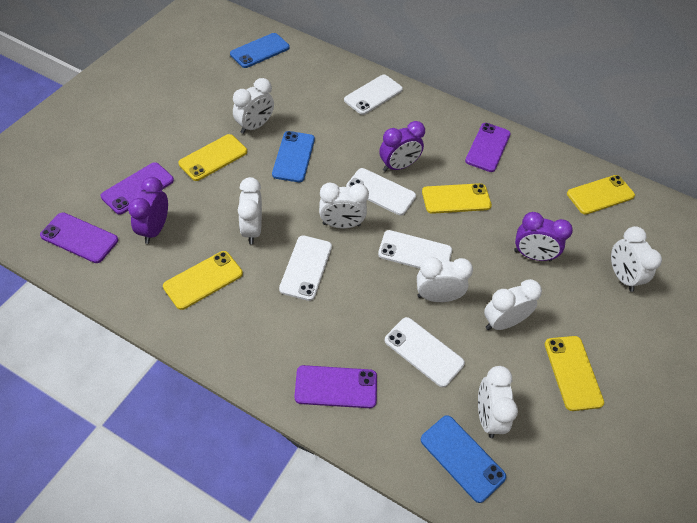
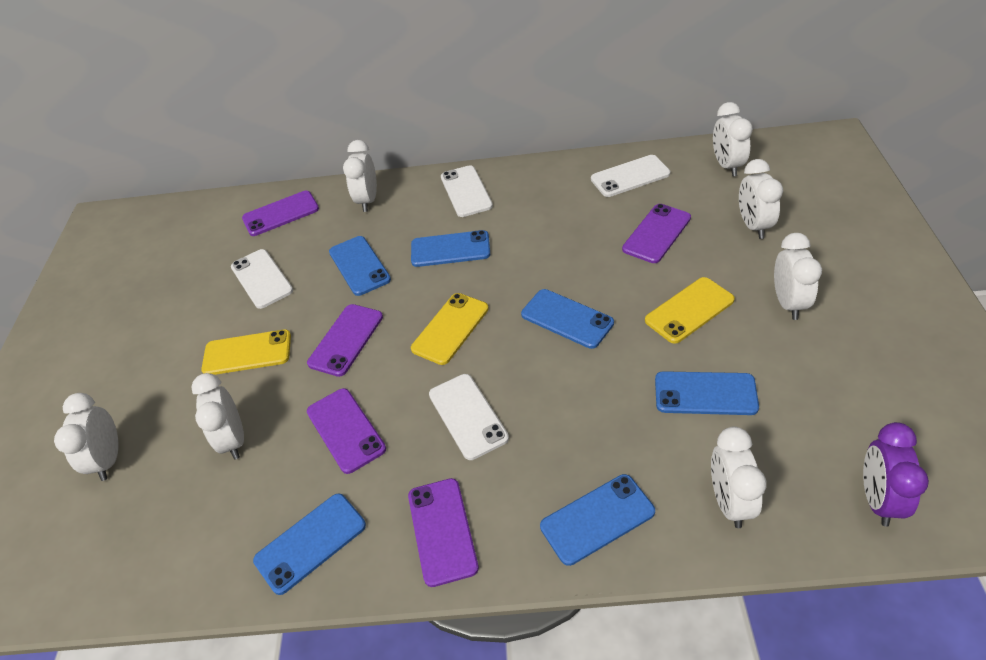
blue phone: [230,33,290,68] [272,131,315,182] [420,415,506,503] = 3 -> [253,493,366,595] [329,236,391,296] [411,230,490,267] [521,289,614,349] [540,474,655,566] [655,371,759,415] = 6
purple clock: [128,177,168,244] [379,121,425,172] [514,212,573,261] = 3 -> [863,422,929,527] = 1
purple phone: [40,212,118,263] [101,162,174,215] [294,365,377,408] [465,123,511,172] = 4 -> [242,191,319,236] [307,304,383,377] [307,388,386,474] [408,478,479,587] [622,204,691,263] = 5
white phone: [279,236,332,301] [344,75,403,115] [346,168,416,215] [378,230,452,269] [385,317,465,387] = 5 -> [231,249,293,309] [429,374,509,460] [441,165,493,217] [591,155,670,197] = 4
yellow phone: [163,251,243,310] [178,134,247,181] [422,183,492,214] [545,336,604,411] [567,175,635,215] = 5 -> [201,329,291,375] [411,293,489,365] [645,277,735,344] = 3

